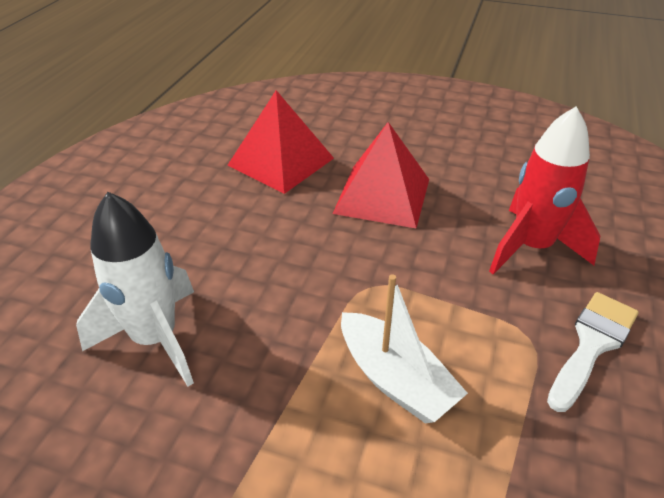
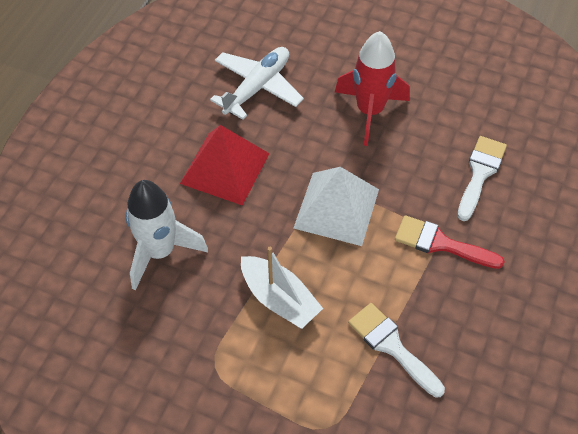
red brush: none = 0 -> [395,215,505,269] = 1
red pyramid: [227,90,334,194] [333,122,429,228] = 2 -> [180,125,270,205] = 1
white brush: [547,292,639,412] = 1 -> [348,303,445,397] [457,136,507,221] = 2
white plane: none = 0 -> [210,47,304,120] = 1
white pyramid: none = 0 -> [294,167,379,246] = 1

